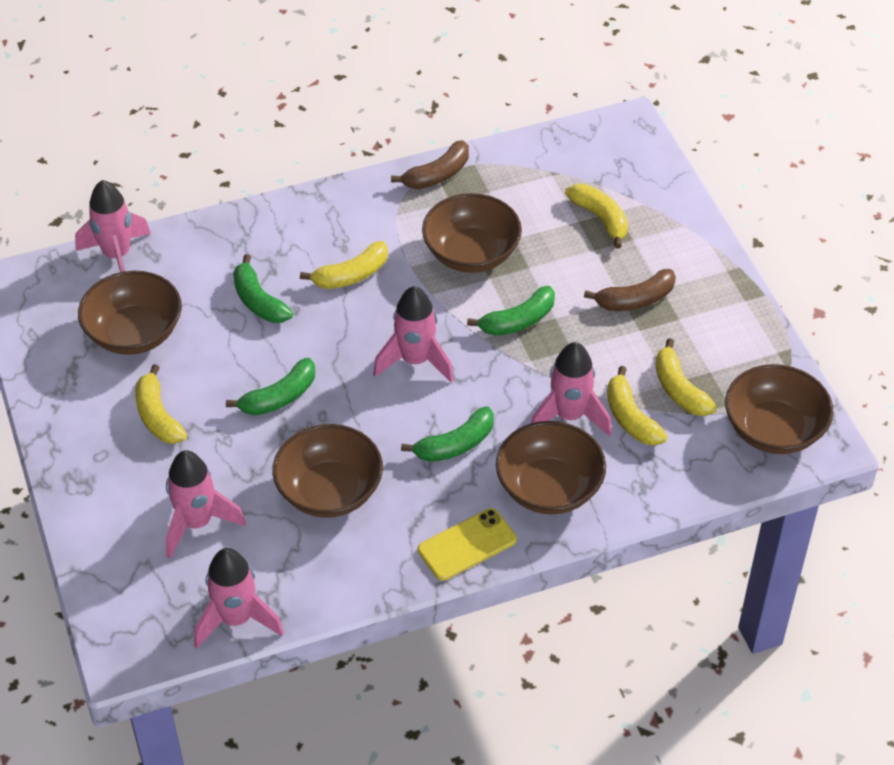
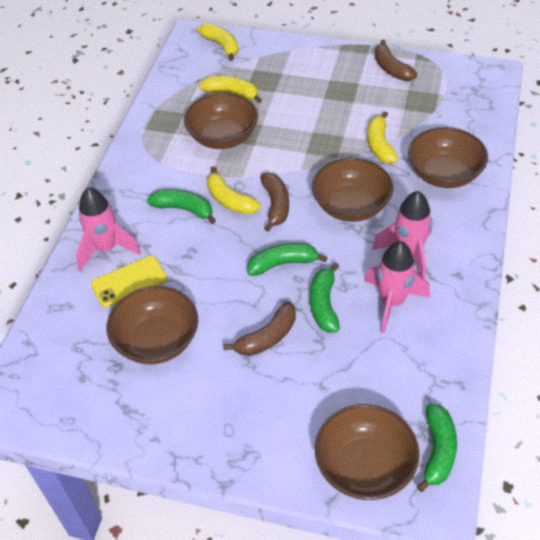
brown banana: [391,140,469,189] [584,269,676,311] = 2 -> [223,301,296,356] [260,173,289,231] [375,40,418,81] = 3
pink rocket: [75,180,151,272] [166,450,246,559] [194,548,284,649] [373,286,454,383] [531,342,612,436] = 5 -> [76,187,141,272] [364,241,430,333] [372,191,433,280] = 3
yellow banana: [135,364,187,444] [300,241,388,289] [565,184,628,248] [607,366,668,446] [655,338,717,416] = 5 -> [197,23,239,61] [199,76,262,103] [207,167,261,214] [367,112,398,164] = 4

